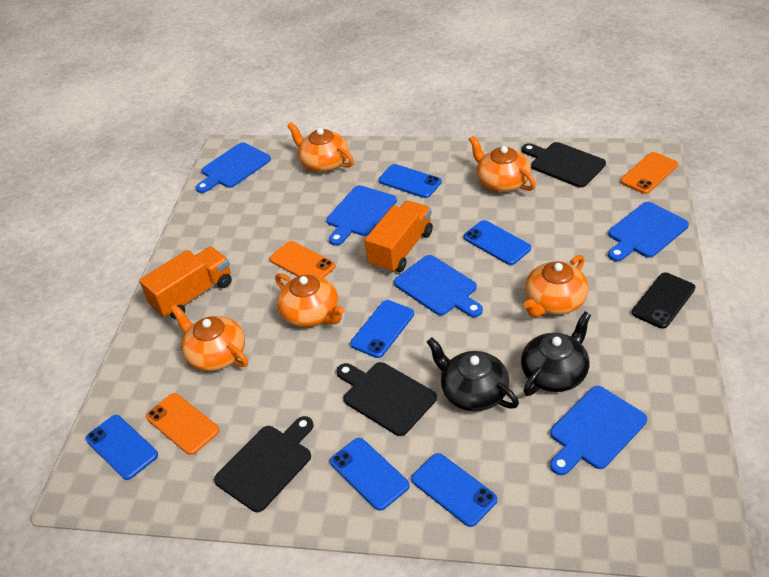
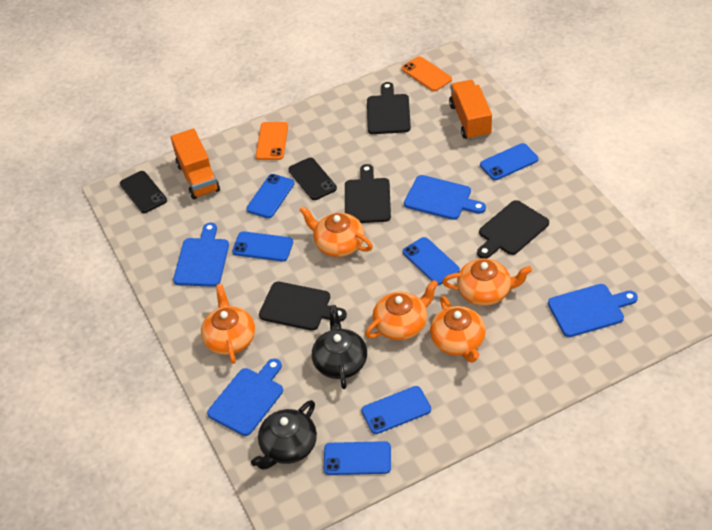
black cutting board: [214,416,314,512] [336,362,437,436] [522,142,606,188] = 3 -> [259,281,347,331] [345,164,391,223] [367,82,411,134] [477,200,549,259] = 4
black phone: [632,273,695,329] = 1 -> [120,171,167,213] [289,158,337,200] = 2
blue cutting board: [196,142,271,193] [326,185,397,246] [394,255,483,317] [550,386,647,475] [608,202,689,261] = 5 -> [173,223,229,287] [207,359,283,436] [404,175,486,220] [548,284,638,337] = 4
orange phone: [146,393,220,455] [270,241,335,278] [620,152,678,194] = 3 -> [256,122,288,160] [402,56,452,91] = 2

